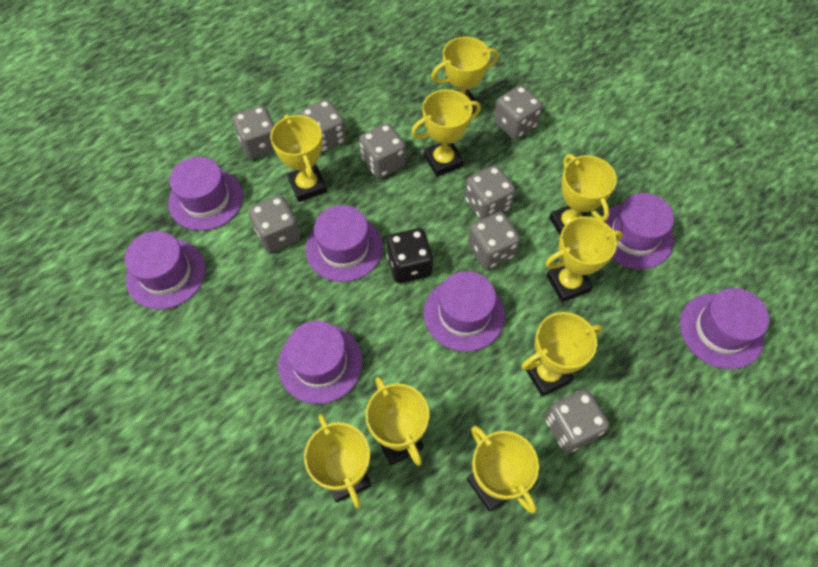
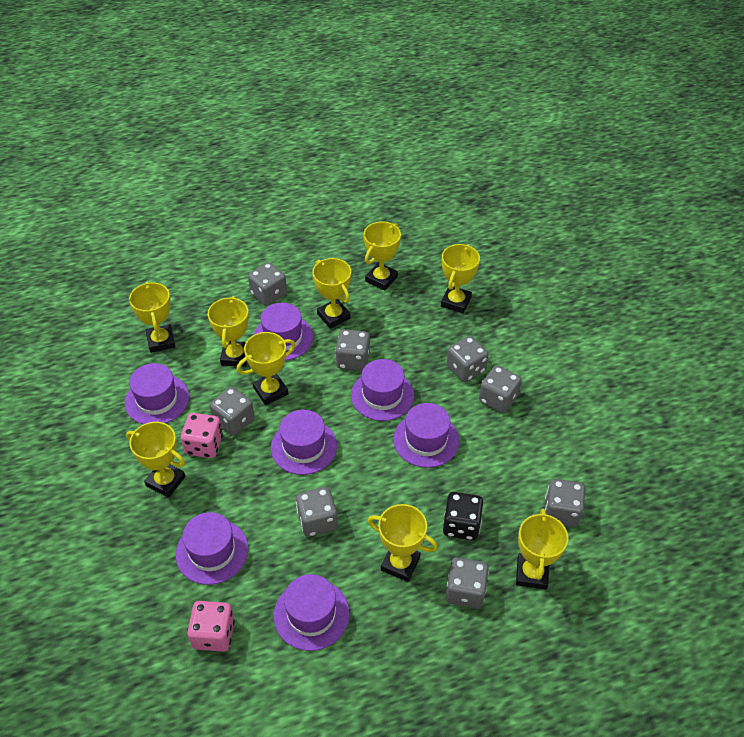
pink dice: none = 0 -> [181,413,223,458] [187,601,235,652] = 2

